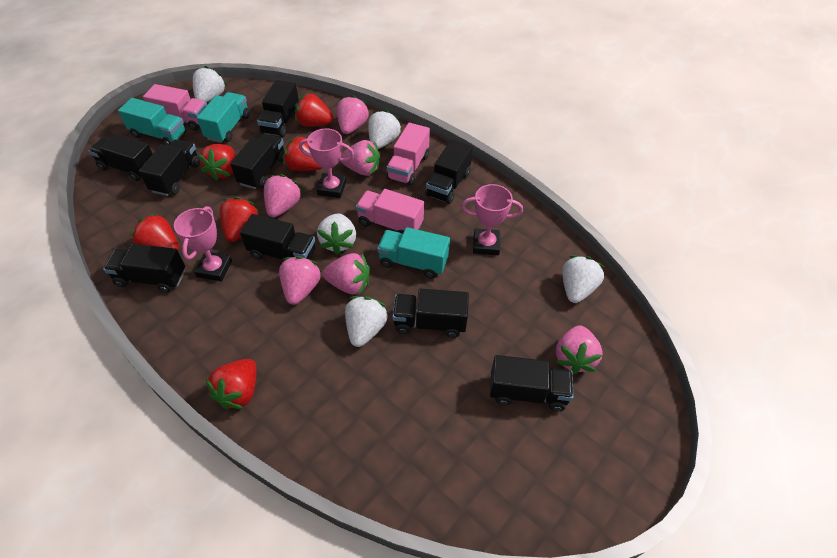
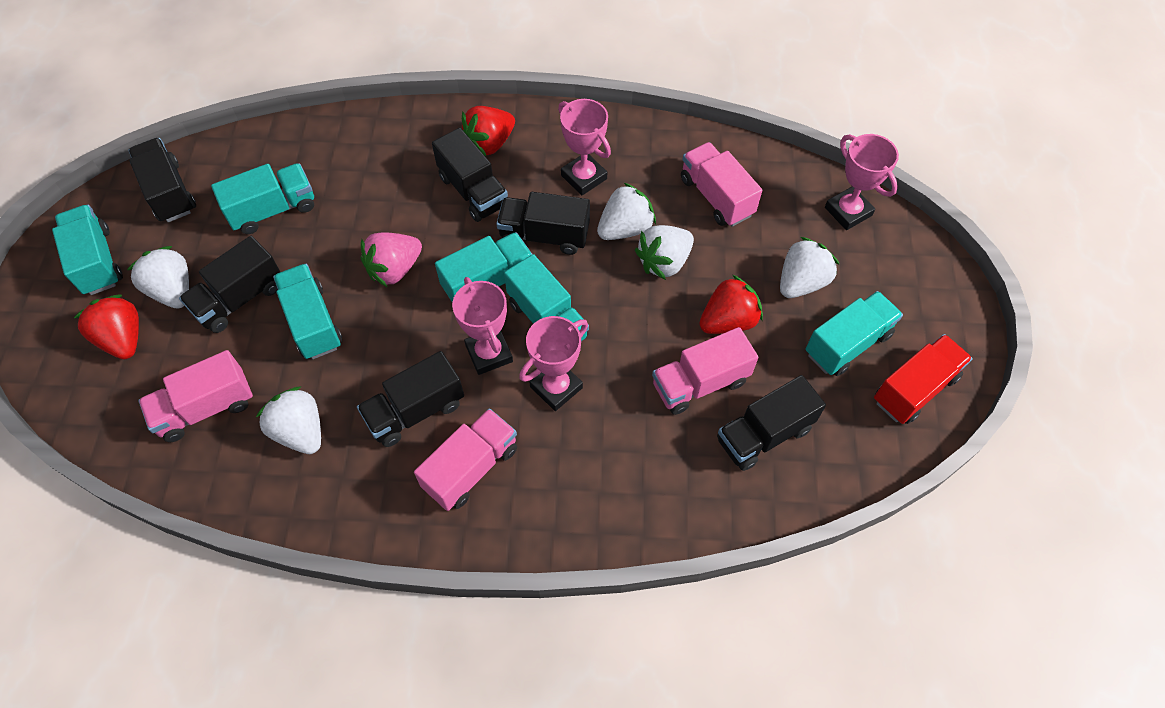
black truck: [89,134,153,181] [103,244,185,293] [139,139,200,196] [230,134,284,189] [240,214,315,260] [257,80,299,137] [392,289,469,338] [425,139,473,204] [490,355,573,411] = 9 -> [129,138,196,222] [179,236,280,333] [357,351,464,447] [432,128,508,222] [496,192,590,255] [717,375,826,471] = 6
pink strawberry: [264,174,302,217] [279,256,321,305] [322,253,370,295] [337,95,369,134] [341,140,380,176] [556,325,603,374] = 6 -> [361,232,422,287] = 1
pink trophy: [174,206,232,281] [299,128,354,198] [461,184,523,255] = 3 -> [452,277,513,375] [519,316,588,411] [558,99,611,195] [825,134,899,230] = 4
pink truck: [143,84,207,130] [356,189,424,234] [386,123,430,185] = 3 -> [138,350,253,442] [414,408,517,511] [652,327,758,415] [681,142,762,227] = 4
red strawberry: [130,213,179,251] [198,144,236,181] [205,359,257,409] [219,197,260,242] [283,135,322,171] [295,93,334,127] = 6 -> [74,295,139,359] [462,106,515,157] [699,275,763,334] = 3
red truck: none = 0 -> [874,334,973,424] = 1
turquoise truck: [118,98,186,146] [197,92,250,143] [377,227,450,278] = 3 -> [52,205,123,295] [211,163,314,234] [273,264,342,359] [435,232,532,302] [504,254,589,341] [806,291,903,376] = 6

